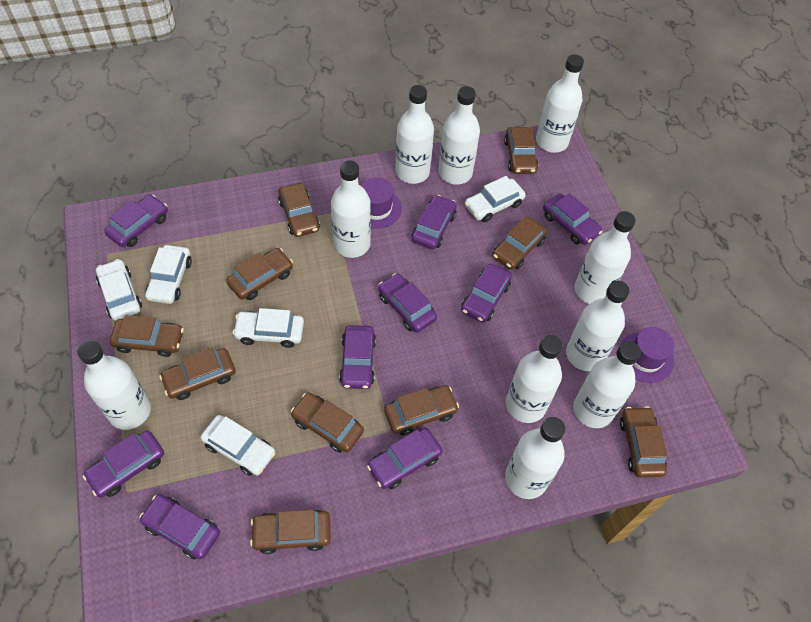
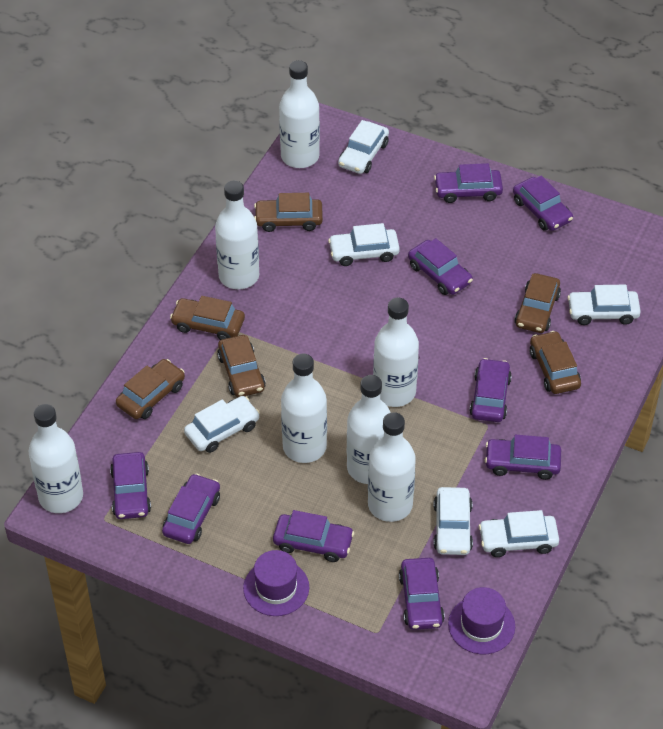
brown car: [110,315,184,357] [159,347,236,400] [226,248,293,300] [250,510,331,554] [278,183,320,237] [291,393,364,453] [384,385,459,435] [492,217,547,270] [504,127,538,174] [620,406,667,478] = 10 -> [116,359,185,419] [170,296,245,340] [217,335,266,397] [254,193,323,232] [514,273,561,333] [530,331,581,394] = 6
white bottle: [77,340,151,430] [331,160,371,258] [395,85,434,184] [439,86,480,185] [505,417,565,499] [506,335,562,423] [536,54,584,153] [566,280,630,371] [573,341,641,428] [574,211,636,304] = 10 -> [28,404,83,513] [215,181,259,289] [279,60,320,168] [281,354,327,463] [347,375,391,484] [368,412,416,522] [373,298,419,407] = 7
white car: [96,259,142,321] [145,245,192,304] [200,415,275,476] [233,308,304,348] [465,176,526,222] = 5 -> [184,396,260,453] [328,223,400,266] [338,120,389,174] [433,487,473,555] [478,510,559,557] [567,285,641,325] = 6

